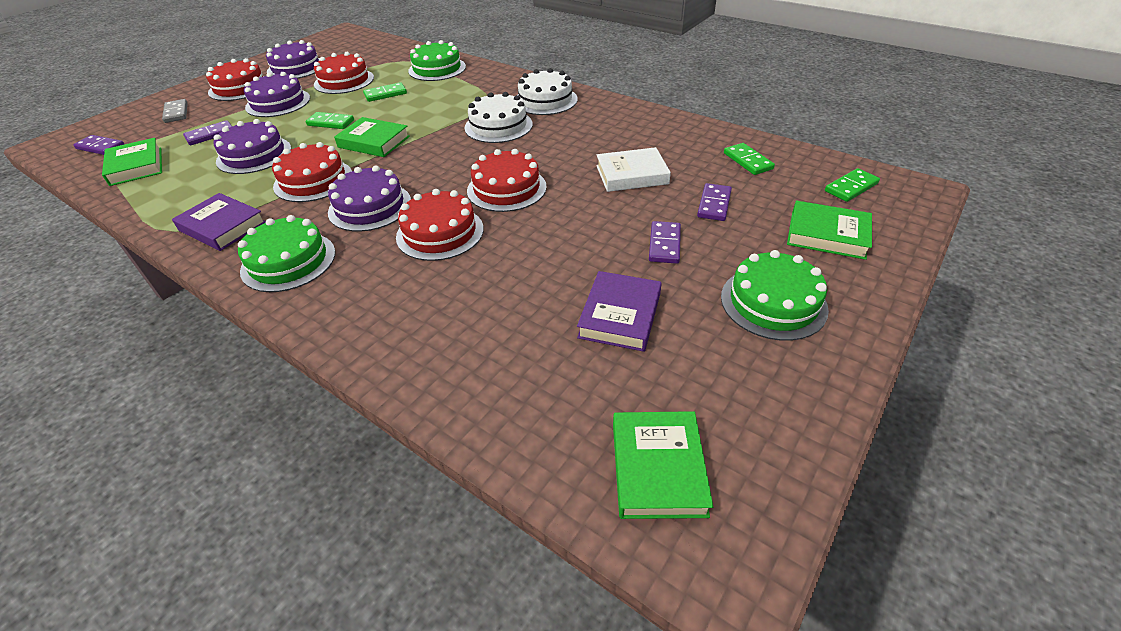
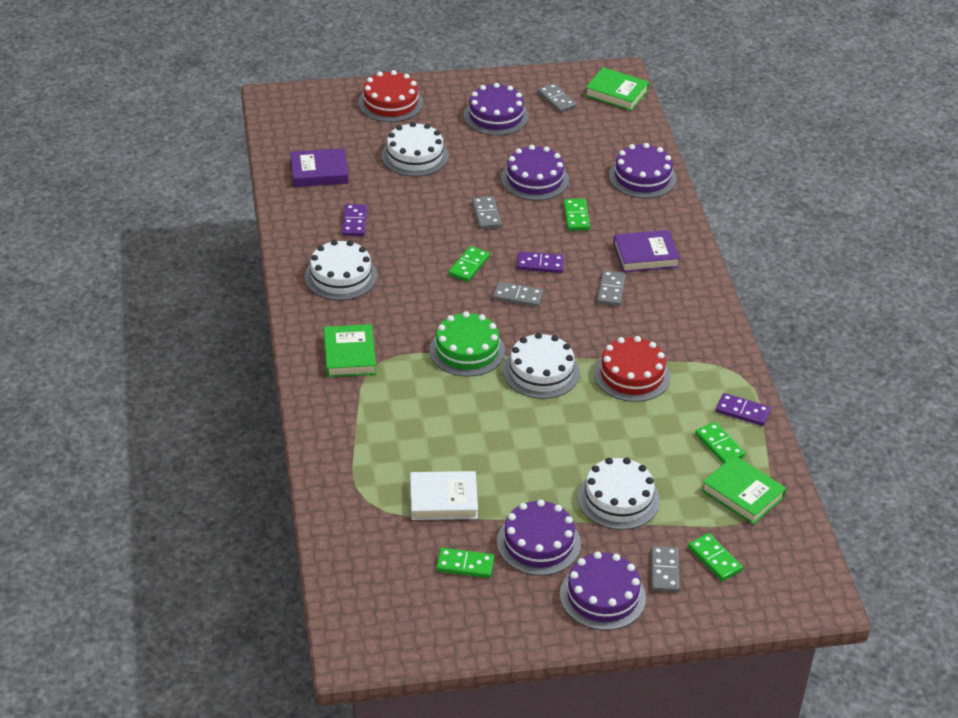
green book: [102,138,162,186] [334,117,410,157] [613,411,713,519] [787,201,872,260] = 4 -> [323,324,376,377] [585,67,649,111] [701,455,786,525] = 3
green cake: [238,215,335,292] [408,40,466,81] [721,250,829,341] = 3 -> [429,311,505,377] = 1
green domino: [306,112,354,129] [363,82,407,102] [724,143,775,175] [825,168,880,202] = 4 -> [436,548,494,578] [448,246,490,282] [563,199,590,230] [688,533,743,581] [695,422,745,464] = 5
grey domino: [162,99,188,123] = 1 -> [472,196,501,229] [493,281,543,307] [537,83,577,113] [597,270,626,306] [651,546,680,592] = 5
purple cake: [214,119,291,174] [244,72,310,117] [266,40,320,79] [328,165,411,232] = 4 -> [463,83,529,136] [497,500,581,576] [501,145,569,200] [560,552,646,630] [609,143,677,198] = 5
purple domino: [73,135,125,155] [183,120,232,145] [649,221,681,264] [697,183,732,221] = 4 -> [342,204,367,236] [517,251,564,273] [716,393,771,426] = 3
red cake: [206,58,264,101] [272,142,352,202] [314,52,374,94] [396,189,484,261] [467,149,547,212] = 5 -> [358,70,423,122] [594,336,670,402] = 2
white cake: [465,92,533,143] [518,68,577,115] = 2 -> [305,240,377,300] [381,122,449,177] [503,333,580,399] [578,457,660,530] = 4

